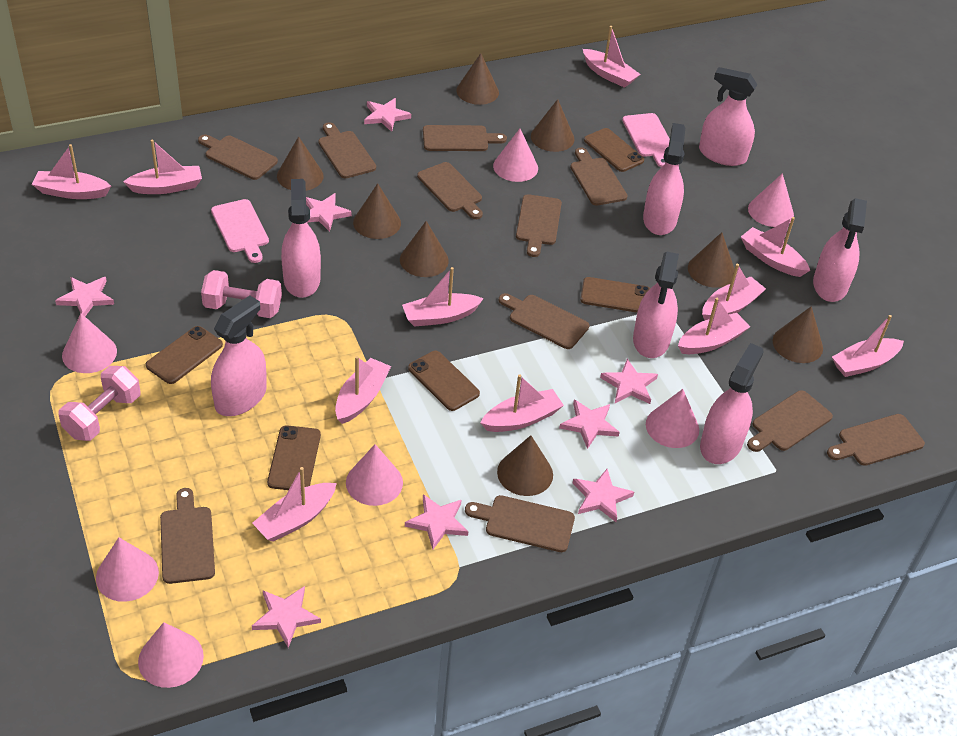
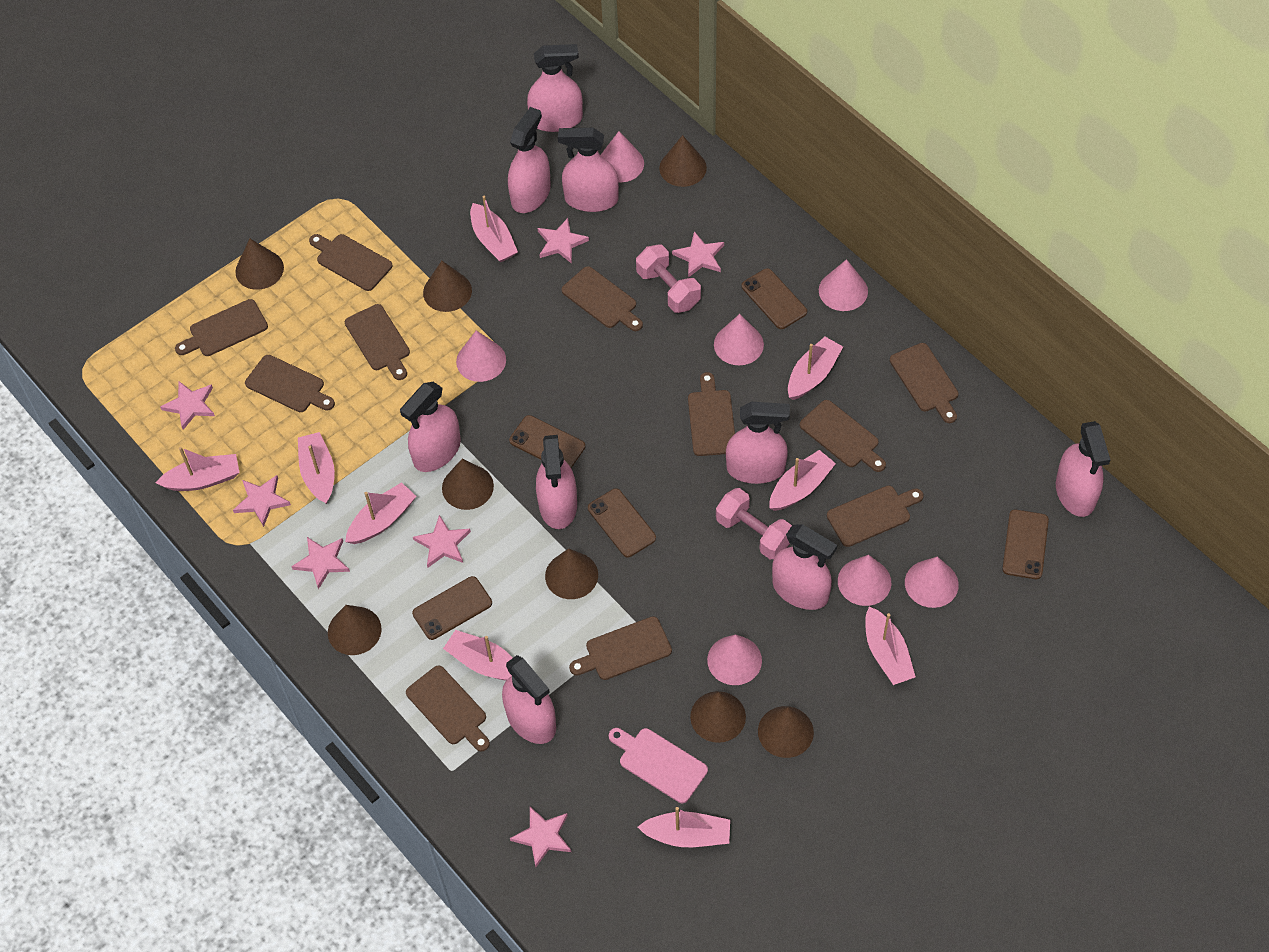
pink boat: [32,144,111,199] [123,140,202,194] [252,467,337,542] [335,356,391,424] [402,267,484,327] [480,374,564,432] [583,26,640,88] [678,298,750,354] [702,264,766,320] [741,217,810,277] [832,315,904,377] = 11 -> [156,447,240,491] [298,432,335,504] [345,482,416,544] [443,630,512,681] [470,196,518,262] [638,807,730,847] [769,450,836,511] [788,337,843,400] [865,606,916,685] = 9
pink cutting board: [211,199,269,263] [622,113,670,167] = 2 -> [609,728,708,803] = 1
pink spray bottle: [211,296,267,416] [281,179,321,298] [633,252,679,358] [643,123,685,235] [699,67,757,166] [700,343,764,464] [813,198,867,302] = 7 -> [400,382,461,472] [502,655,556,744] [508,107,551,213] [527,44,583,132] [536,435,577,529] [558,128,619,212] [726,402,790,484] [772,524,837,610] [1056,421,1110,517] = 9
pink star: [55,277,114,316] [252,586,321,648] [306,193,352,232] [364,98,411,132] [405,494,469,550] [559,399,620,449] [573,469,634,522] [600,359,658,404] = 8 -> [160,381,215,430] [233,475,291,527] [291,537,350,589] [413,515,471,568] [510,807,571,867] [538,218,589,264] [672,231,724,278] = 7

